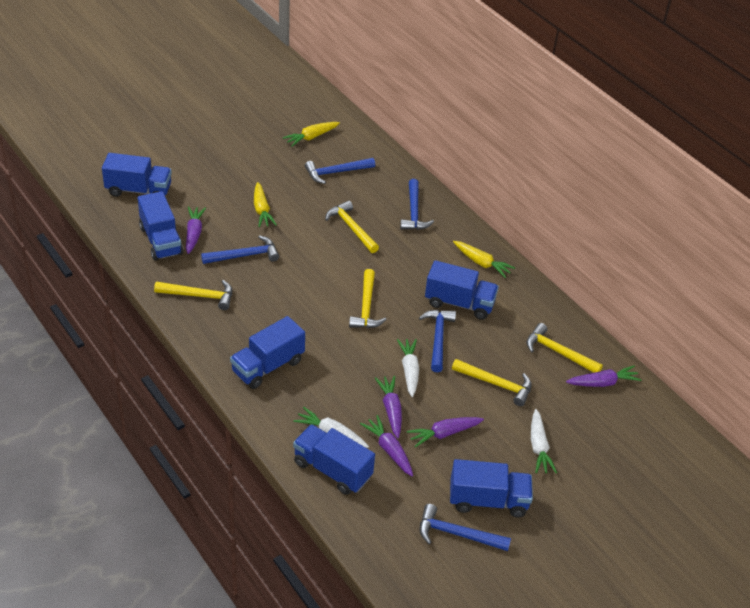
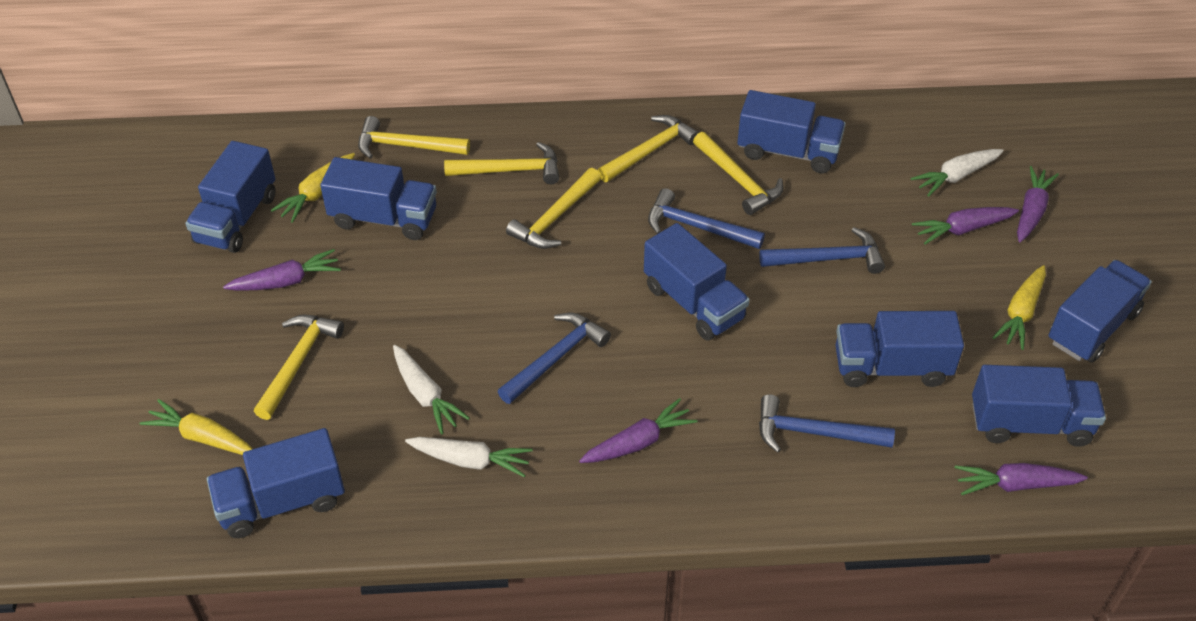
blue hammer: [201,235,279,264] [305,158,375,184] [400,179,434,230] [419,310,456,372] [420,504,511,551] = 5 -> [497,313,611,404] [648,188,765,249] [759,227,885,274] [759,394,895,453] = 4
blue truck: [102,153,172,197] [138,191,183,261] [230,316,305,389] [293,424,375,495] [425,260,499,320] [450,459,533,517] = 6 -> [185,141,275,253] [207,428,345,538] [320,157,437,240] [644,223,750,341] [737,90,846,173] [835,311,964,387] [972,365,1106,447] [1049,260,1152,363] = 8
yellow hammer: [154,280,232,310] [325,201,379,253] [349,269,387,328] [452,359,532,406] [526,323,603,373] = 5 -> [254,315,344,420] [358,116,470,159] [444,142,559,184] [506,168,601,249] [597,115,699,182] [693,132,783,215] = 6

